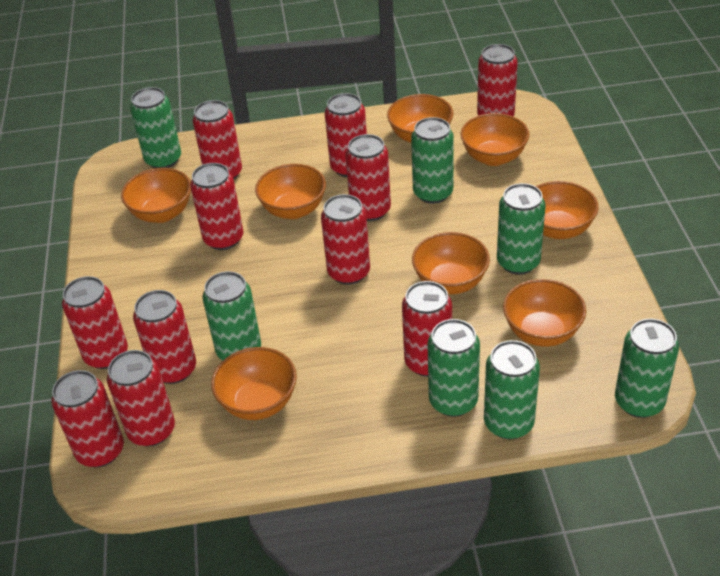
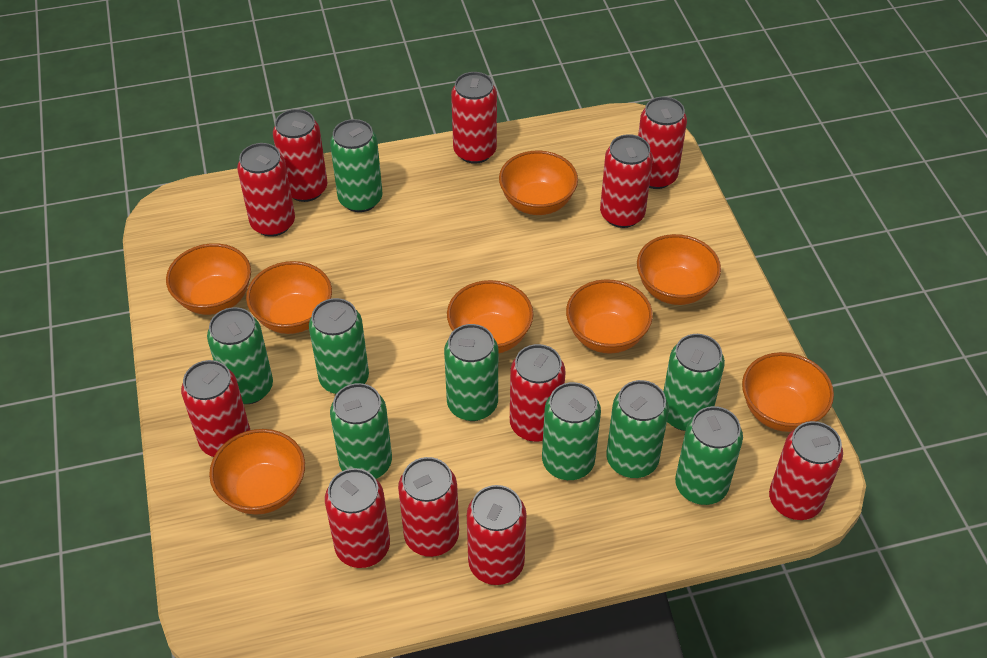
green can: [130,87,181,168] [203,271,261,360] [411,117,454,204] [428,319,480,417] [484,340,540,440] [497,183,546,275] [615,319,679,418] = 7 -> [207,307,273,404] [309,298,369,394] [330,119,383,212] [330,383,392,479] [444,324,498,421] [542,382,601,480] [606,380,669,478] [663,334,725,431] [675,406,743,505] = 9

